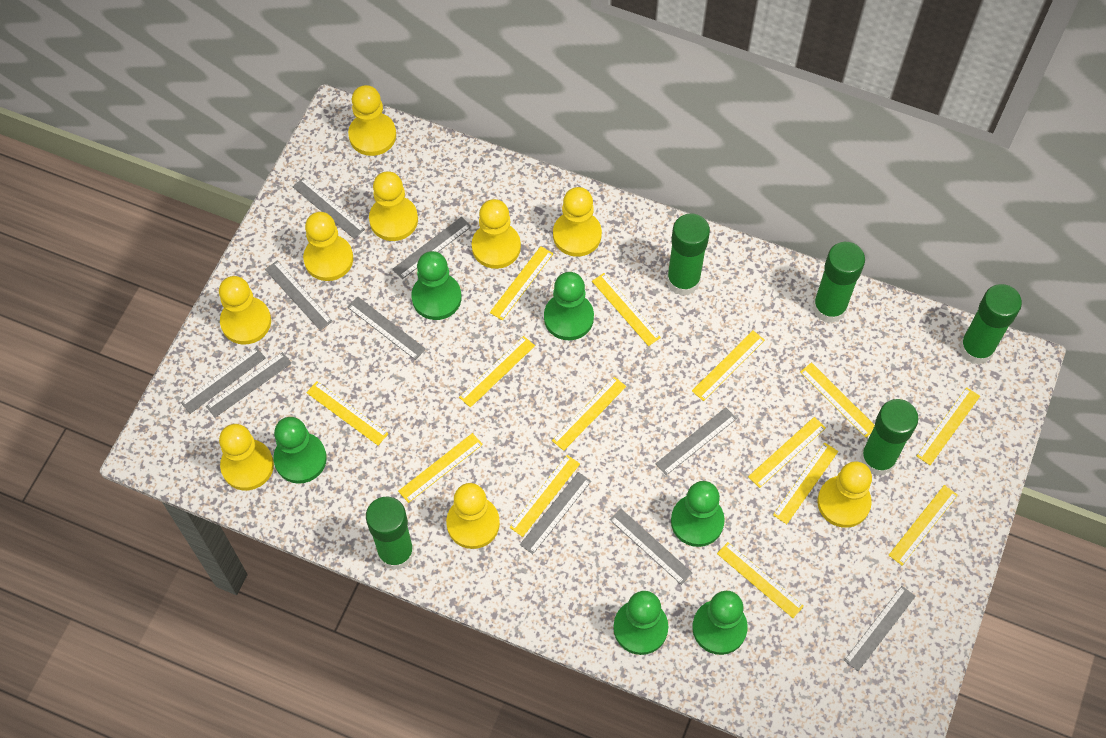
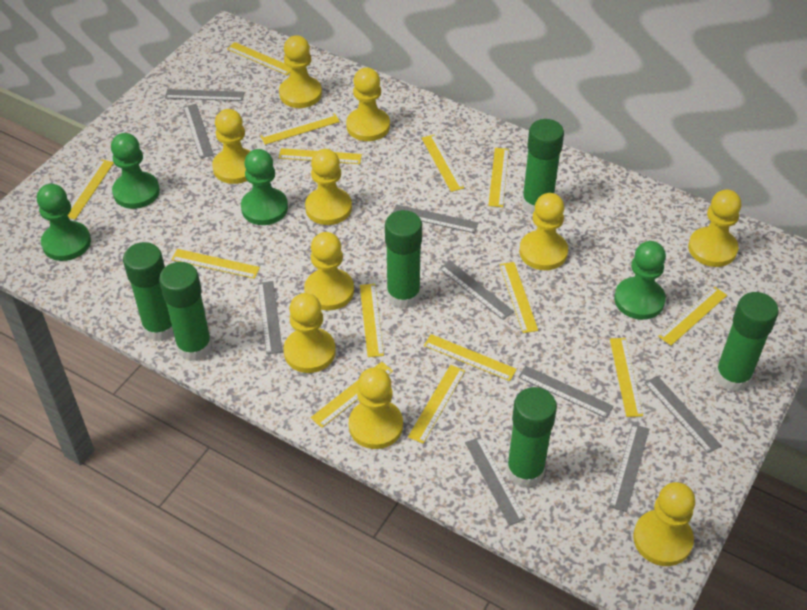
green glue stick: [366,497,414,570] [667,214,710,296] [813,242,865,323] [860,399,919,476] [959,284,1022,365] = 5 -> [123,242,174,341] [159,262,212,361] [385,210,422,309] [506,387,557,488] [522,119,564,214] [714,292,779,392] = 6
green pawn: [273,417,327,484] [411,251,461,320] [544,272,594,340] [613,591,668,655] [671,481,725,547] [692,591,748,655] = 6 -> [37,184,91,261] [111,133,160,209] [241,149,288,225] [614,241,666,320] = 4
grey ruler: [181,347,266,414] [206,352,292,417] [265,261,333,331] [293,177,365,239] [347,297,426,360] [393,217,471,279] [520,472,591,554] [610,508,693,585] [655,407,737,475] [844,586,916,671] = 10 -> [165,89,244,101] [183,104,214,158] [258,281,283,354] [393,204,479,233] [439,261,514,320] [465,437,525,526] [518,366,614,418] [609,424,649,512] [644,376,721,454] = 9
yellow pawn: [219,276,271,345] [219,424,274,490] [303,212,353,281] [348,85,396,156] [369,171,418,241] [446,483,500,549] [472,199,521,269] [553,187,602,257] [817,461,872,528] = 9 -> [212,109,251,184] [279,35,322,108] [284,293,336,373] [304,232,354,310] [305,149,352,225] [346,68,390,141] [349,368,403,449] [519,193,568,270] [633,482,695,566] [688,189,741,267] = 10

